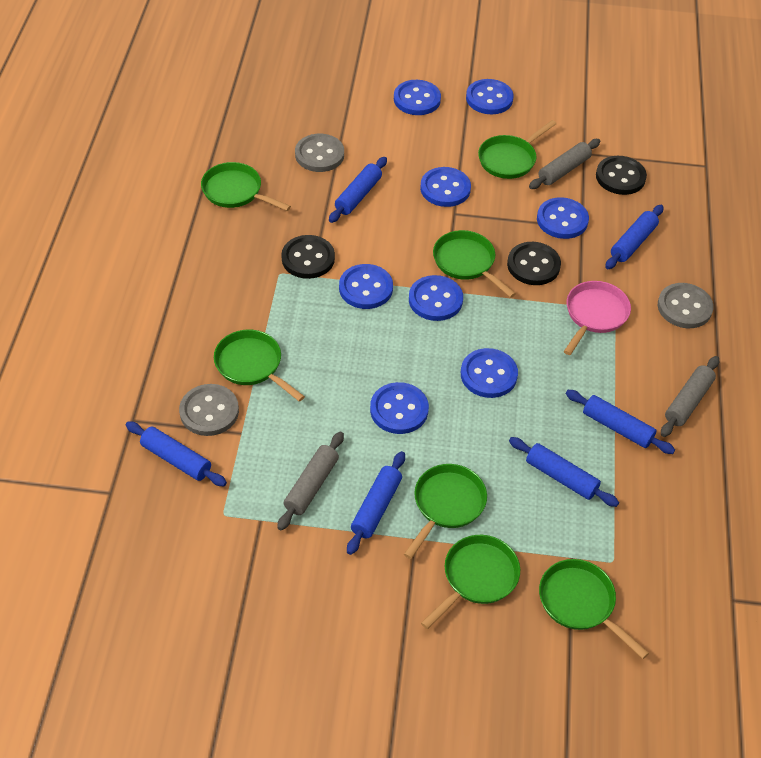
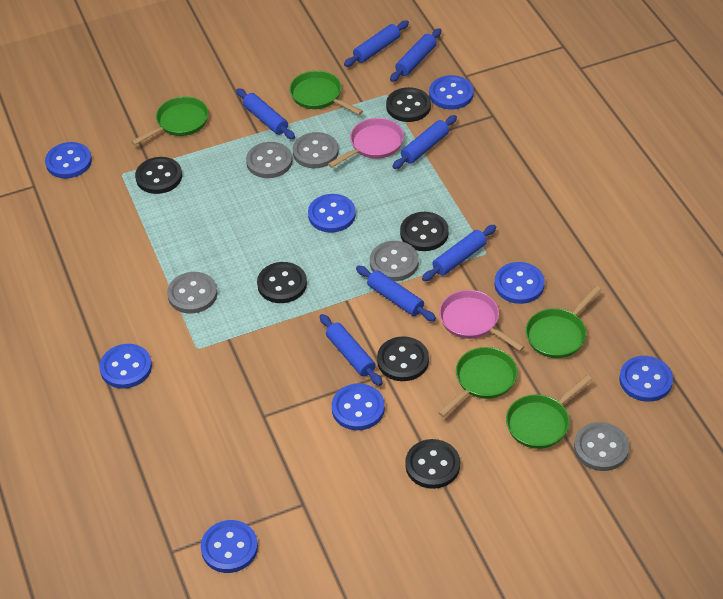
black button: [281,235,335,279] [507,242,561,285] [596,156,647,195] = 3 -> [135,157,182,194] [257,262,307,303] [377,336,429,381] [386,87,431,122] [400,212,449,251] [405,439,460,489] = 6
blue rolling pin: [126,421,227,486] [329,157,387,223] [347,451,405,555] [509,437,619,507] [566,390,675,454] [605,205,664,269] = 6 -> [236,88,295,139] [320,314,383,386] [344,20,409,67] [356,266,436,321] [390,28,442,82] [392,115,457,169] [422,225,497,281] = 7
green pan: [201,162,291,211] [214,330,305,402] [404,464,487,559] [421,535,520,629] [433,230,516,298] [478,120,556,179] [539,559,649,659] = 7 -> [131,97,209,145] [290,71,363,115] [438,347,518,417] [506,375,592,449] [526,286,601,358] = 5
grey button: [179,384,239,436] [295,134,344,172] [658,283,714,328] = 3 -> [167,272,217,314] [246,142,292,178] [293,132,339,168] [370,241,419,281] [574,422,629,471] = 5
grey rolling pin: [277,432,344,531] [529,139,600,189] [661,356,719,437] = 3 -> none = 0
pink pan: [564,281,631,355] = 1 -> [328,118,404,168] [439,290,524,351] = 2

